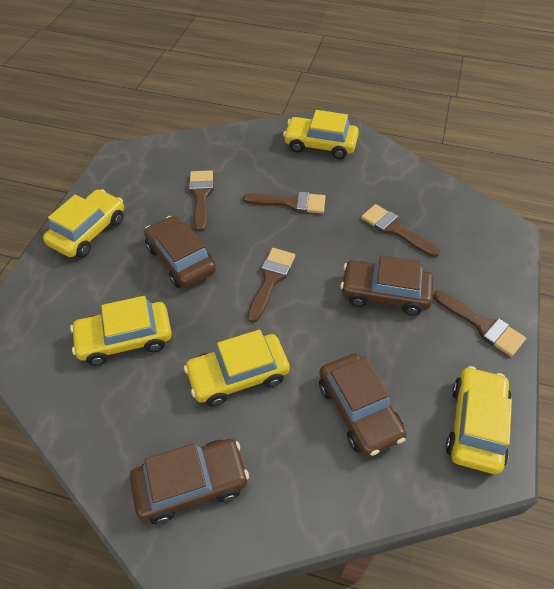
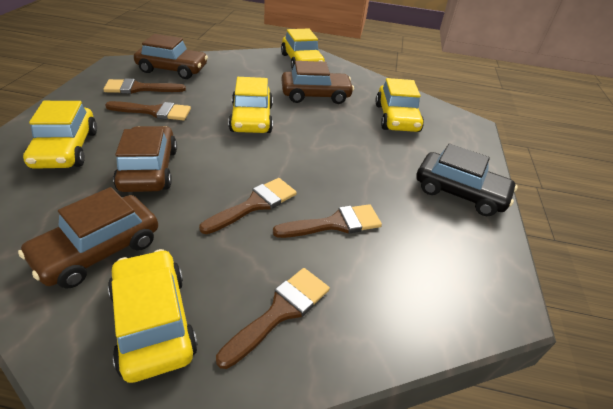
black car: none = 0 -> [416,144,518,216] = 1

